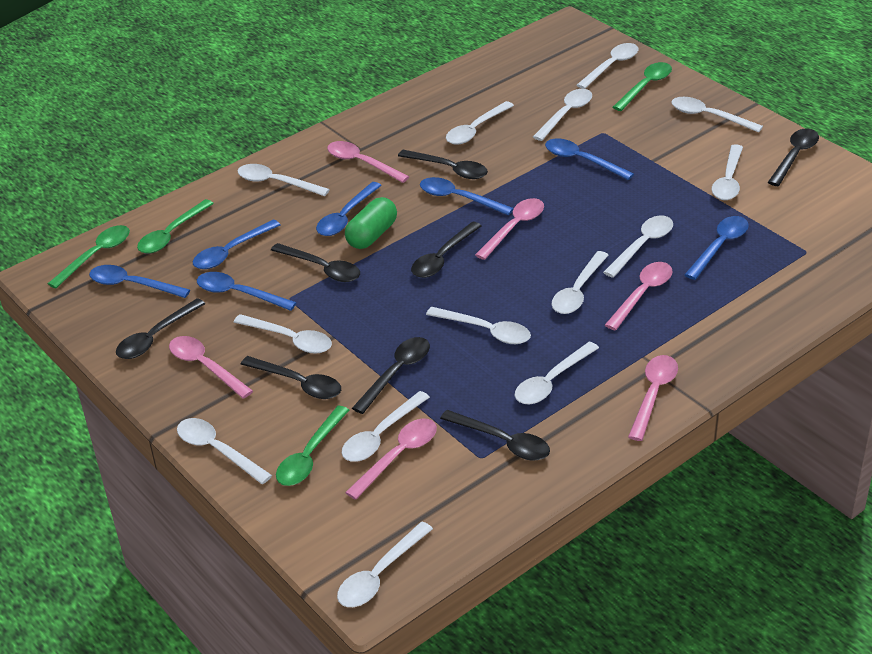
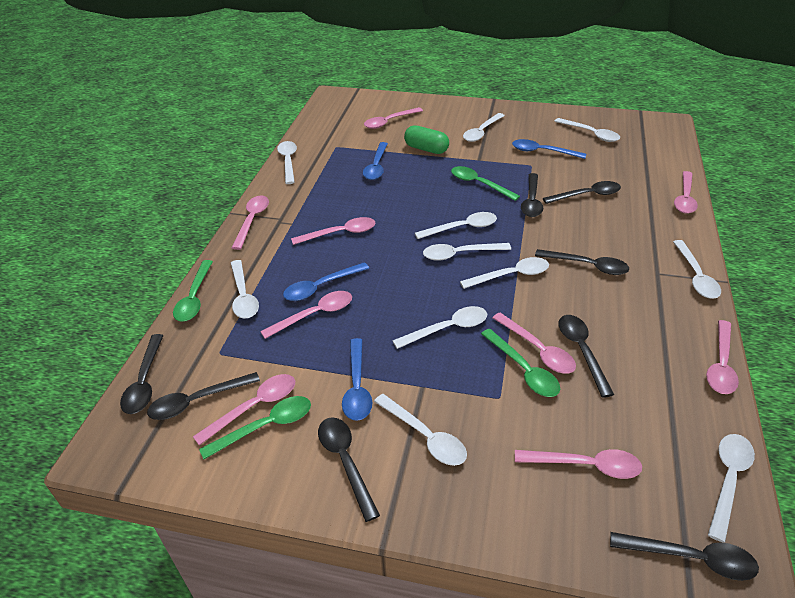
blue spoon: [89,265,190,298] [193,219,281,269] [197,272,297,311] [316,182,382,236] [420,177,514,215] [545,139,634,180] [684,216,749,280] = 7 -> [283,262,369,301] [342,338,372,421] [363,142,388,180] [512,139,586,159] = 4
pink spoon: [169,336,253,399] [327,141,409,183] [345,419,437,500] [475,198,544,260] [605,262,673,331] [628,355,678,441] = 6 -> [193,374,295,446] [232,196,269,250] [260,291,352,339] [291,217,375,245] [364,107,423,129] [492,313,576,374] [515,449,642,479] [674,171,698,214] [706,320,739,394] = 9
white spoon: [177,418,272,484] [234,314,332,354] [238,164,330,196] [337,522,433,607] [342,391,430,462] [426,307,531,344] [446,101,514,145] [515,341,599,404] [533,89,592,141] [552,251,608,314] [577,43,638,89] [603,216,673,278] [671,97,763,132] [712,144,743,200] = 14 -> [231,260,259,319] [277,141,297,184] [374,394,467,466] [392,306,487,349] [415,212,497,239] [423,243,511,261] [460,257,549,289] [463,113,505,142] [554,118,620,142] [673,240,721,299] [708,434,755,543] = 11

